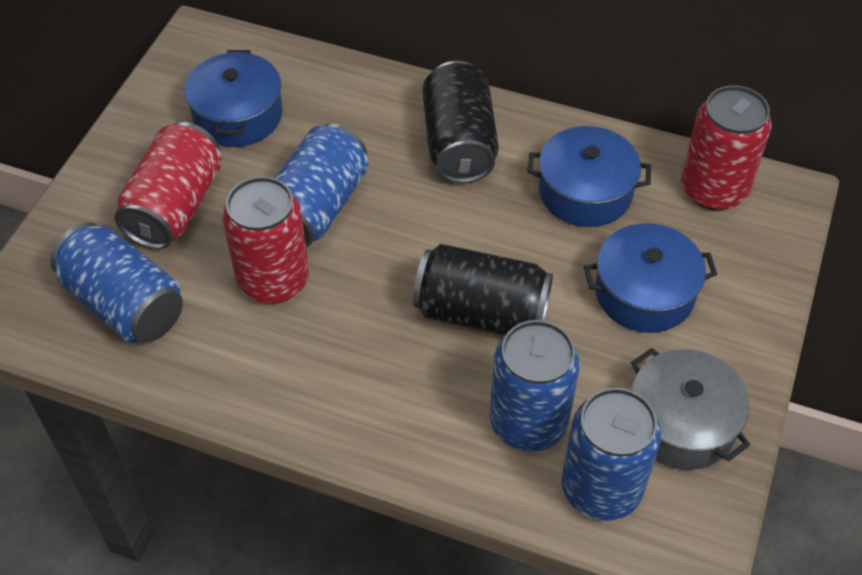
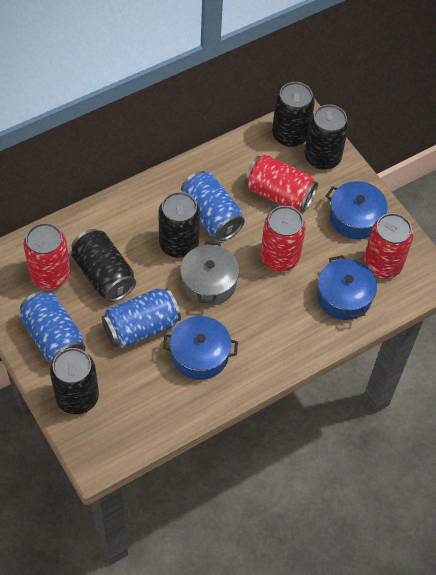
black can: [413,244,553,336] [422,61,499,183] = 2 -> [50,348,99,415] [71,229,136,302] [158,192,200,258] [272,82,315,147] [304,104,349,170] = 5
blue can: [50,222,183,343] [275,124,369,248] [490,320,580,452] [562,388,661,521] = 4 -> [19,291,85,363] [102,288,181,348] [181,171,245,241] = 3
red can: [115,122,222,249] [222,176,309,304] [681,85,772,211] = 3 -> [24,223,71,289] [245,154,318,212] [260,206,306,271] [364,213,413,279] = 4

